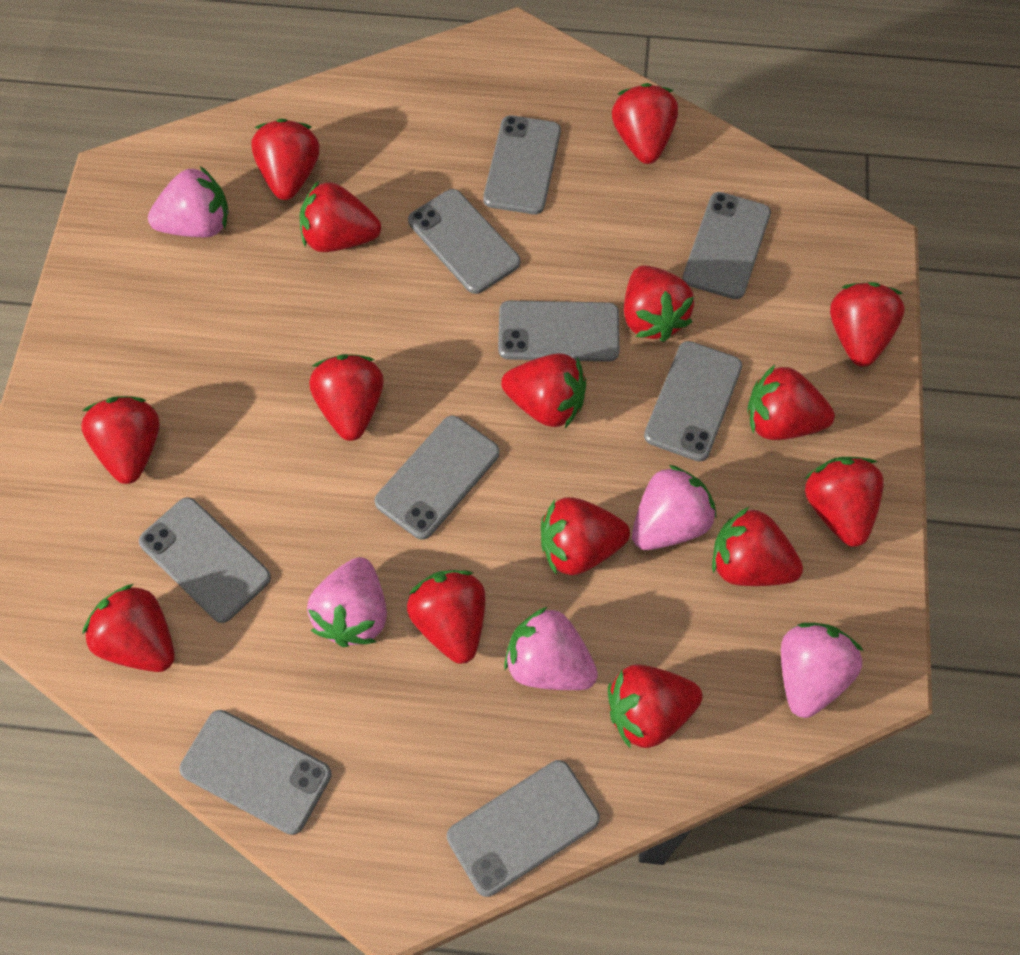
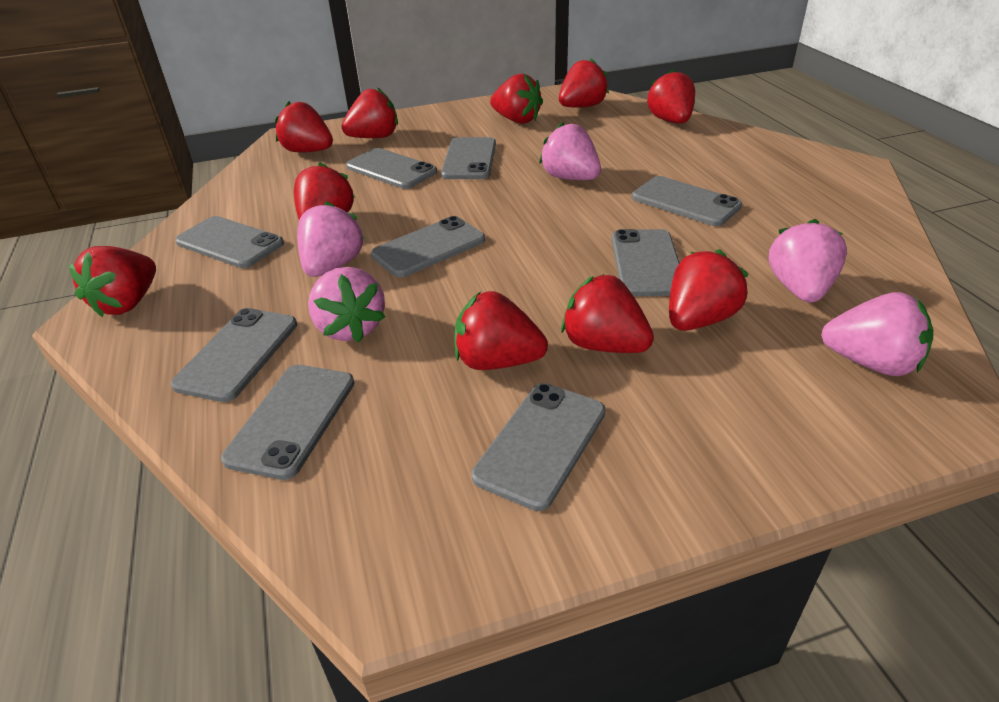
red strawberry: [81,396,160,484] [82,584,175,672] [251,119,319,200] [300,181,381,252] [309,354,384,441] [407,570,485,664] [501,353,586,428] [541,497,630,575] [608,664,703,749] [612,83,678,164] [624,265,694,342] [712,507,803,586] [747,365,835,440] [804,457,884,547] [830,282,905,367] = 15 -> [69,246,156,318] [275,101,333,153] [294,162,355,219] [342,88,398,138] [454,291,548,370] [490,73,543,124] [559,58,609,108] [561,274,654,353] [646,69,695,124] [669,249,749,331] = 10

